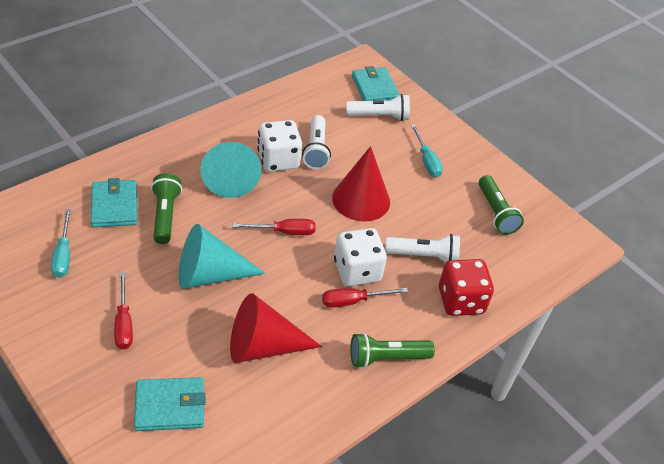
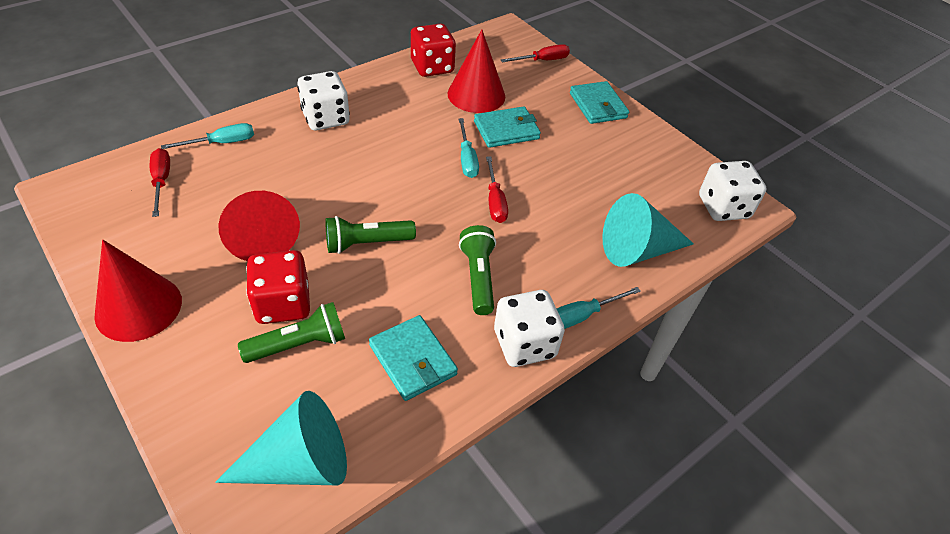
red cone: [230,293,322,363] [332,146,390,221] = 2 -> [94,240,182,342] [218,191,300,261] [447,30,505,113] = 3
red dice: [439,259,494,316] = 1 -> [246,250,310,324] [411,24,456,77] = 2
turquoise screwdriver: [51,209,71,278] [411,124,443,177] = 2 -> [161,123,254,149] [459,118,479,178] [557,287,641,329] = 3
white dice: [258,120,302,172] [334,228,387,286] = 2 -> [297,71,350,130] [494,290,565,367] [699,161,767,221] = 3
white flashlight: [302,115,331,169] [346,94,410,121] [385,234,460,263] = 3 -> none = 0

